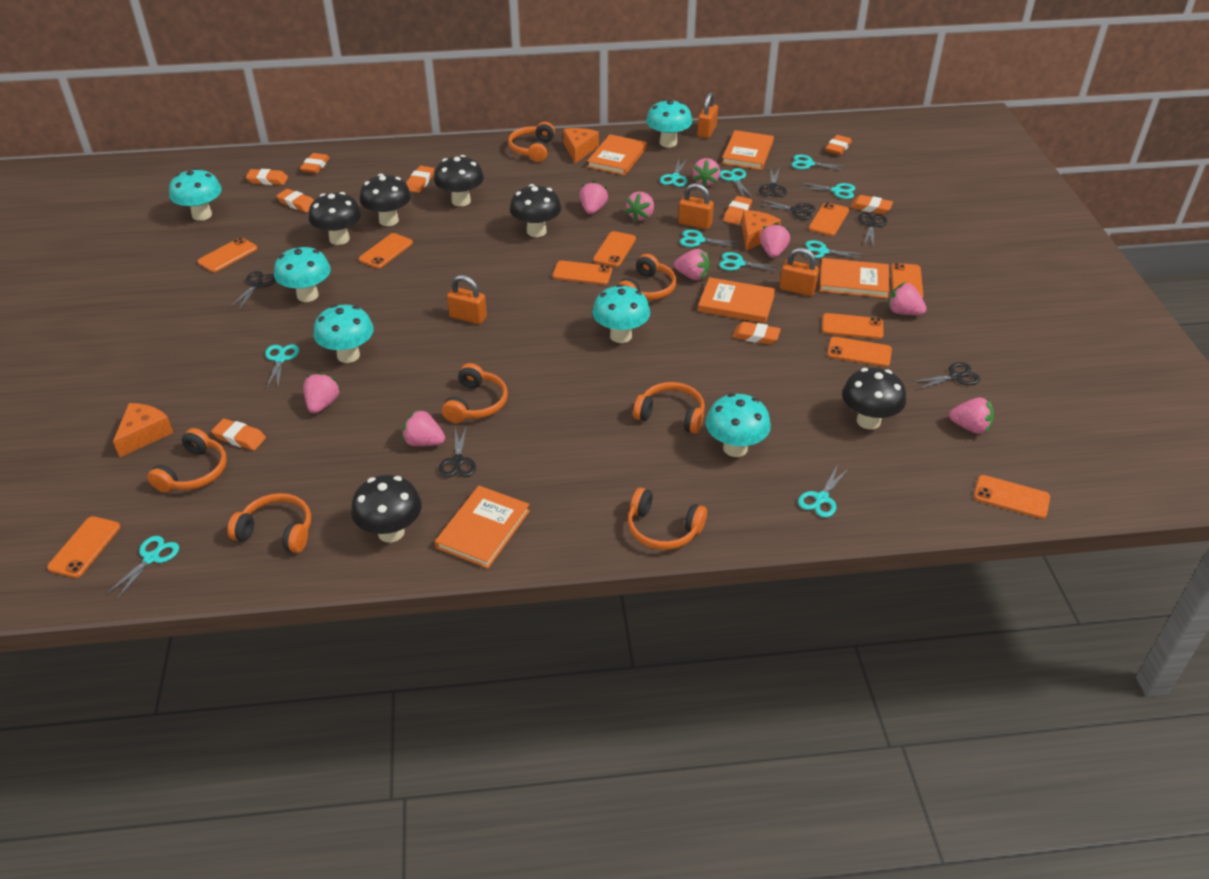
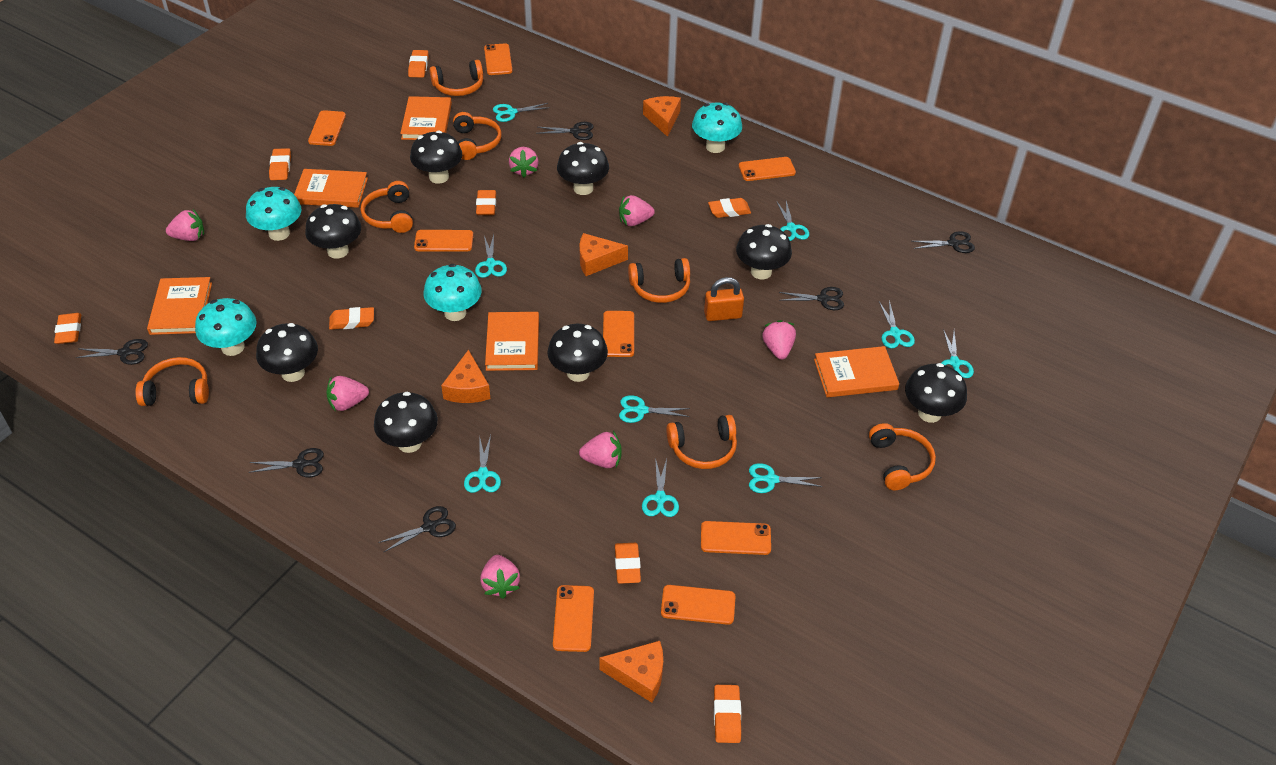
black mushroom: [309,192,361,245] [351,475,422,542] [360,174,411,226] [434,155,484,207] [510,184,562,237] [842,368,906,429] = 6 -> [256,323,318,382] [305,204,361,259] [374,392,438,453] [410,131,462,184] [547,324,608,382] [557,142,609,195] [736,224,792,280] [905,363,967,423] = 8
orange cheese: [113,403,173,457] [563,128,599,163] [742,210,781,251] = 3 -> [441,350,491,403] [579,233,628,276] [599,641,663,703] [643,96,681,137] = 4
orange eraser: [211,419,266,450] [246,169,288,185] [276,189,314,212] [300,153,330,174] [406,166,434,193] [723,196,752,225] [733,322,781,344] [825,135,852,155] [851,195,893,214] = 9 -> [54,313,81,344] [269,148,291,180] [329,307,374,330] [408,50,428,78] [476,190,496,215] [615,543,641,584] [708,198,751,218] [714,685,741,743] = 8
orange padlock: [447,275,487,324] [678,183,714,229] [698,92,718,138] [780,248,819,296] = 4 -> [704,277,744,321] = 1
orange phone: [47,516,120,578] [198,237,257,272] [359,233,413,268] [553,261,612,285] [593,231,636,267] [809,202,849,236] [822,313,884,339] [827,337,892,367] [891,263,923,299] [974,475,1050,519] = 10 -> [308,110,346,146] [414,230,473,252] [484,43,512,75] [553,585,594,652] [603,311,634,357] [661,585,735,625] [701,521,771,555] [739,157,796,181] = 8
pink strawberry: [303,372,341,414] [402,409,445,446] [579,181,608,214] [625,192,654,222] [674,249,710,280] [692,158,720,187] [760,223,790,258] [888,282,927,315] [949,397,994,434] = 9 -> [166,209,204,241] [326,376,369,412] [480,555,520,599] [509,147,538,178] [579,431,622,468] [619,195,655,226] [762,320,796,360] = 7
turquoise mushroom: [169,168,222,221] [274,246,331,302] [314,304,374,363] [592,284,650,343] [646,99,693,148] [706,393,771,457] = 6 -> [195,298,257,356] [246,187,301,241] [424,264,482,321] [692,103,742,153] = 4
turquoise scissors: [106,536,179,599] [265,344,299,389] [660,158,688,187] [680,229,741,247] [719,252,782,272] [720,168,753,198] [791,154,847,170] [798,182,855,199] [798,465,849,518] [804,240,865,259] = 10 -> [464,435,501,493] [475,234,507,278] [493,103,550,122] [619,395,690,423] [642,458,679,517] [749,463,822,493] [776,201,809,241] [879,300,915,348] [941,329,974,378] = 9

